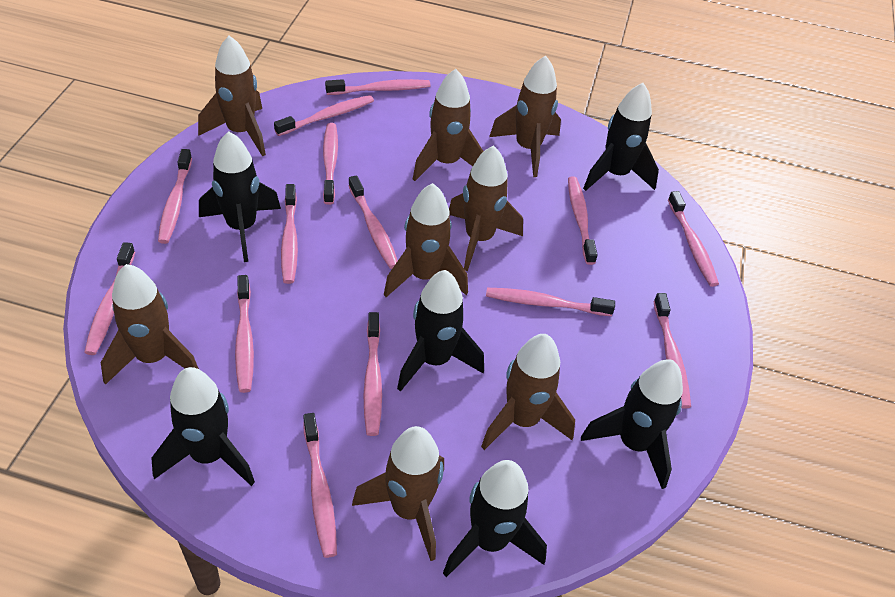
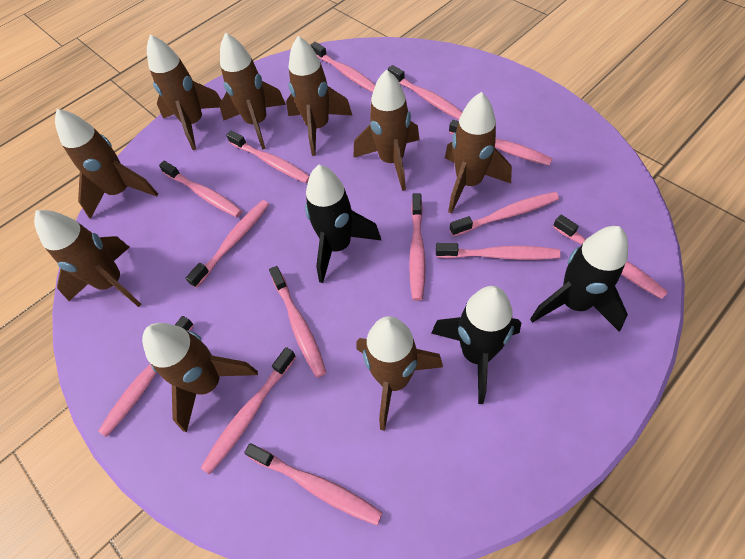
black rocket: [151,367,255,486] [199,131,281,262] [397,270,484,392] [443,460,547,577] [581,359,683,489] [583,83,659,191] = 6 -> [305,165,381,283] [431,286,521,404] [530,226,628,332] = 3
brown rocket: [101,264,199,385] [198,36,266,156] [352,426,444,561] [384,183,468,297] [413,69,484,181] [449,145,523,271] [481,334,575,450] [489,56,561,177] = 8 -> [34,210,142,307] [55,109,158,219] [142,323,258,432] [147,34,222,150] [219,33,286,150] [286,36,353,156] [353,70,420,191] [356,316,443,431] [445,92,512,213] = 9

